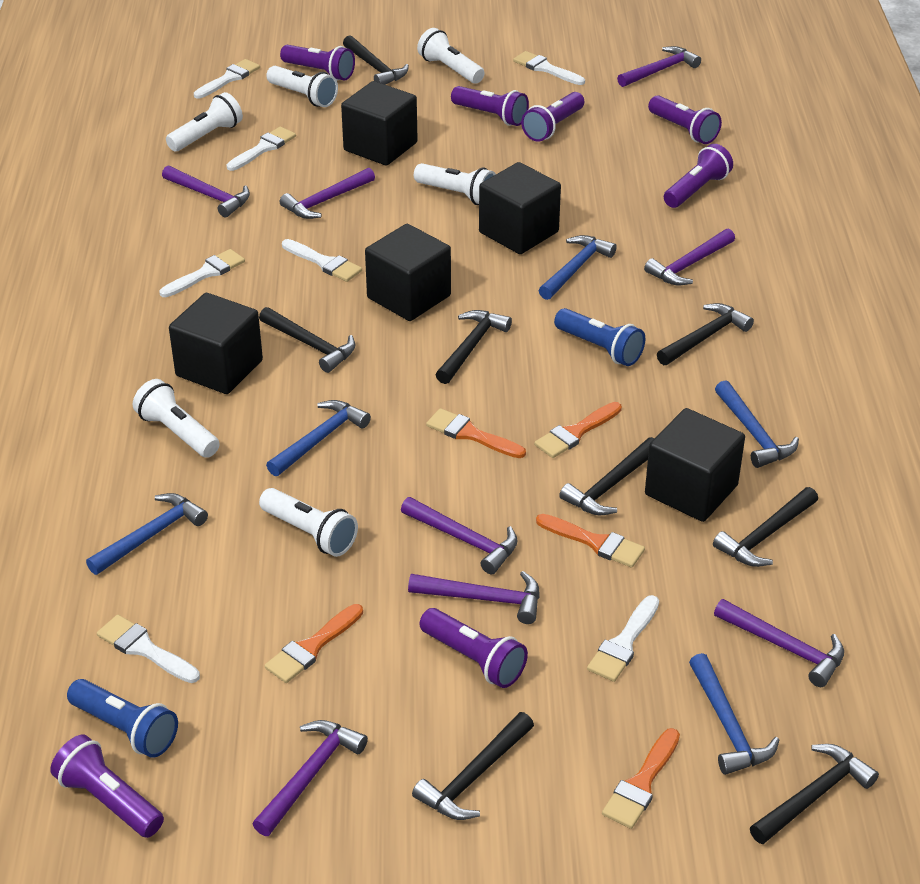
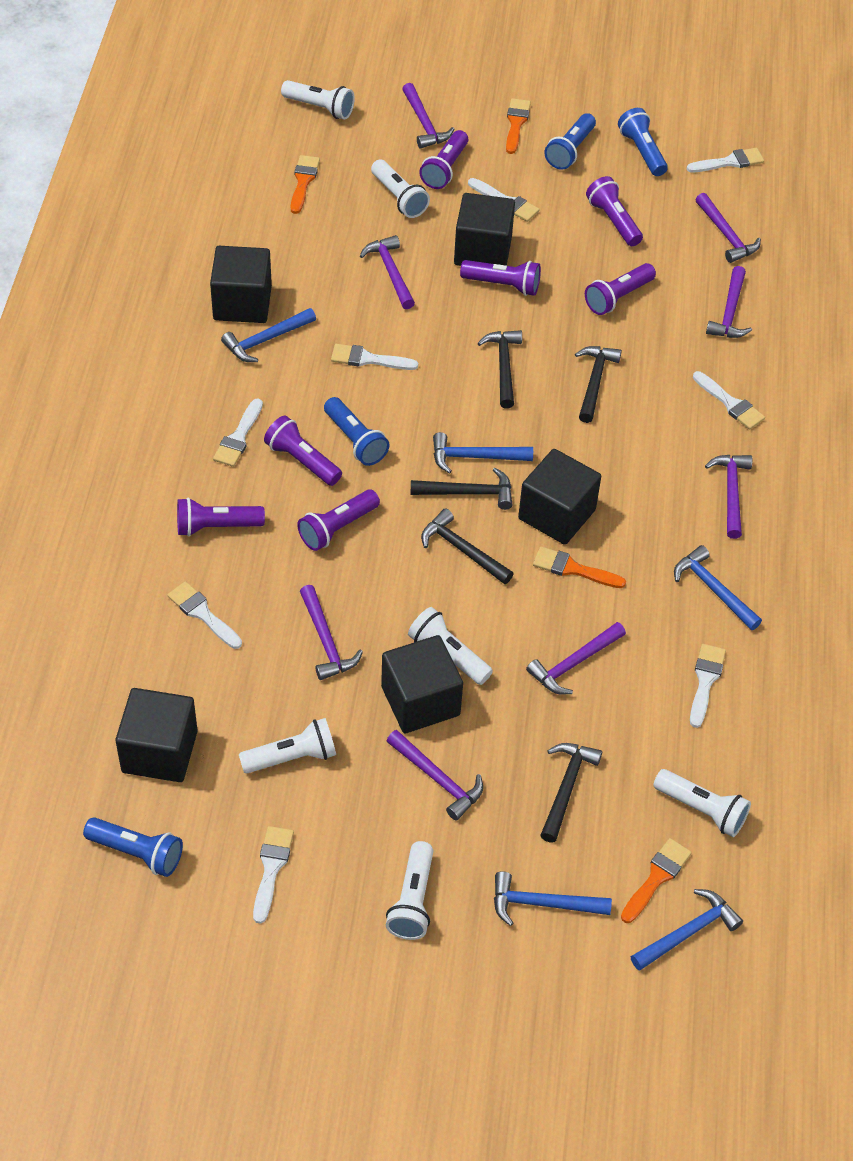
black hammer: [259,307,355,373] [343,35,409,84] [412,712,534,820] [436,310,512,384] [559,437,654,515] [657,303,754,365] [713,487,818,567] [750,744,879,844] = 8 -> [411,468,513,510] [421,508,514,584] [478,330,522,408] [540,743,602,842] [575,346,622,423] = 5
blue flashlight: [67,679,178,758] [554,308,645,366] = 2 -> [83,817,183,877] [324,397,390,466] [545,113,596,170] [618,108,668,176] = 4
orange brush: [265,604,363,683] [426,408,526,458] [534,402,622,458] [536,514,645,568] [602,728,680,829] = 5 -> [291,155,320,214] [506,98,531,154] [533,546,626,588] [621,838,692,923] = 4
white brush: [97,615,200,683] [159,249,245,297] [194,59,260,99] [226,127,296,171] [282,239,362,282] [513,51,585,85] [587,595,659,682] = 7 -> [167,581,242,649] [213,398,263,467] [253,826,294,924] [331,344,418,370] [468,178,540,222] [687,148,764,172] [690,644,726,728] [693,371,765,430] = 8

